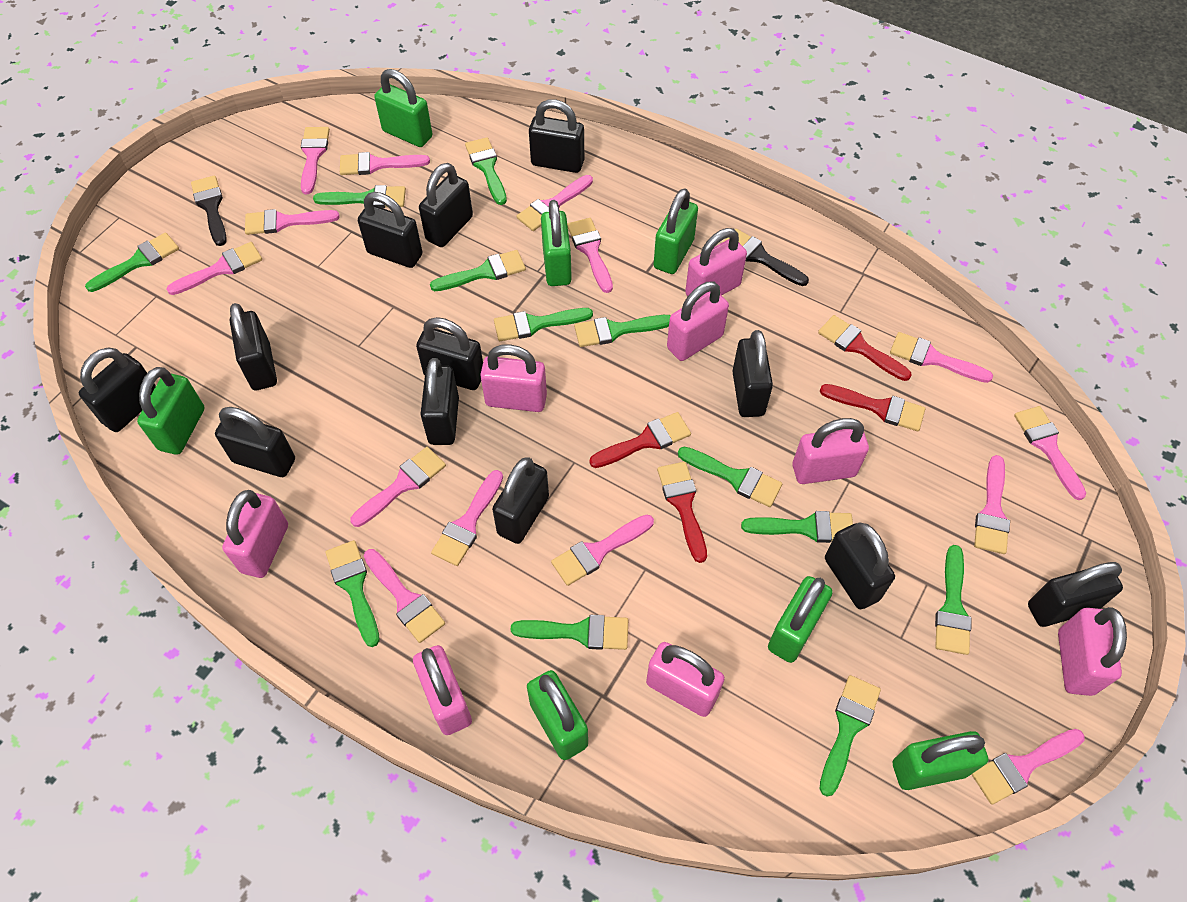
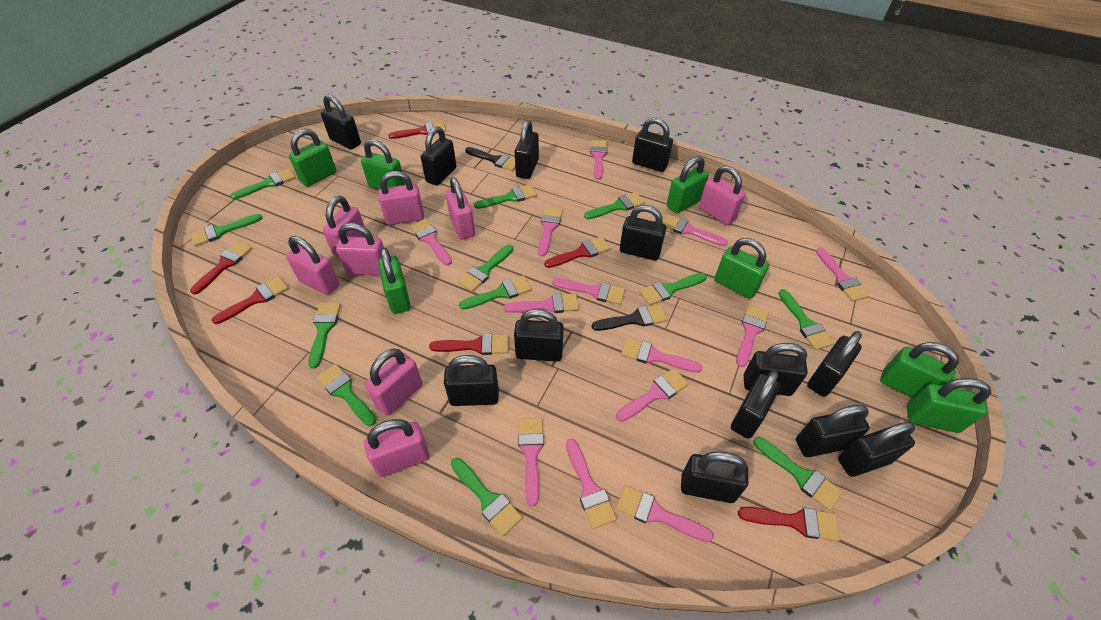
black padlock: [79,347,156,432] [215,407,295,477] [230,303,277,390] [358,192,423,268] [416,317,483,390] [419,163,473,247] [421,358,459,445] [492,457,549,544] [529,99,584,173] [732,330,773,417] [825,522,895,609] [1028,562,1123,627] = 12 -> [321,95,361,150] [421,127,457,186] [444,355,499,406] [514,309,564,362] [515,120,539,179] [620,205,666,261] [632,118,673,172] [681,451,748,503] [731,370,781,439] [744,343,808,396] [796,404,870,457] [807,331,862,397] [838,422,915,477] = 13
pink brush: [166,242,262,295] [245,209,340,235] [301,127,330,194] [340,152,430,175] [351,447,446,527] [364,549,445,643] [431,470,503,566] [516,175,593,231] [551,515,654,586] [567,218,613,293] [890,332,993,383] [971,729,1085,805] [974,455,1010,554] [1014,406,1086,500] = 14 -> [410,219,452,265] [504,293,579,313] [518,418,544,506] [538,207,563,256] [552,278,625,305] [566,439,617,529] [590,140,607,180] [616,368,689,422] [616,485,714,542] [621,337,702,373] [662,214,728,246] [736,304,769,367] [816,247,870,302] = 13
red brush: [589,412,691,468] [657,462,707,563] [818,315,912,381] [820,384,925,431] = 4 -> [190,241,252,295] [212,276,289,324] [388,121,446,139] [429,334,508,355] [544,236,610,268] [738,507,840,541] = 6

